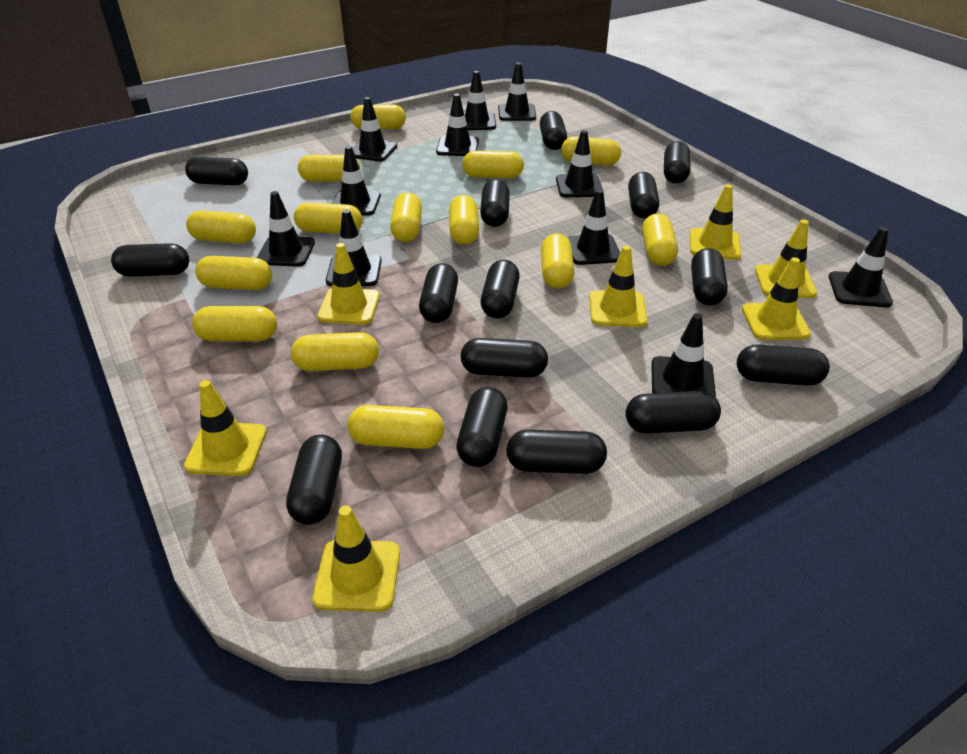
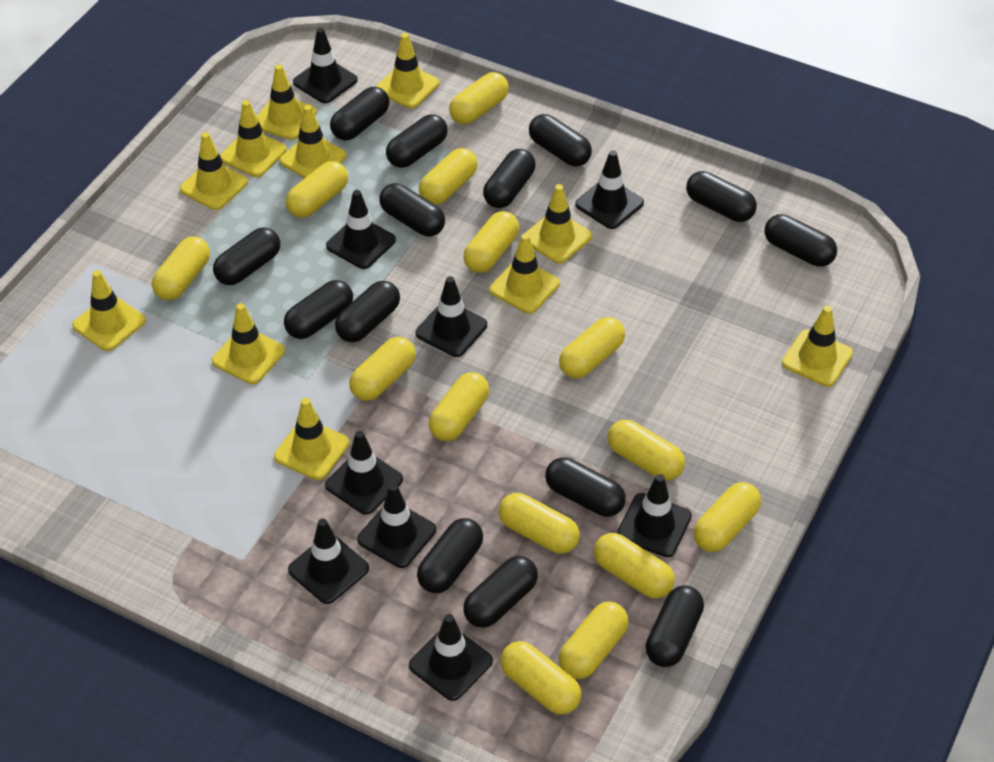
black capsule: [111,243,189,277] [185,157,248,185] [286,435,342,525] [419,263,458,323] [456,387,507,467] [461,338,548,378] [480,179,510,227] [481,259,520,319] [506,430,607,474] [540,111,567,150] [626,391,721,434] [628,172,659,218] [664,141,691,183] [691,248,728,305] [737,344,830,386] = 15 -> [213,227,280,285] [284,280,353,339] [330,87,389,140] [335,281,400,342] [379,183,445,236] [386,114,448,168] [417,518,483,593] [463,556,538,628] [483,149,535,208] [529,114,592,166] [545,457,626,517] [646,585,704,667] [686,171,757,222] [764,214,837,267] = 14
black traffic cone: [257,191,315,267] [326,209,382,286] [332,146,381,216] [352,97,397,162] [436,94,479,156] [464,71,496,130] [498,63,536,121] [556,130,603,197] [567,189,620,265] [651,313,716,398] [829,227,893,307] = 11 -> [288,519,369,604] [293,28,358,103] [325,431,403,515] [326,190,396,269] [357,484,436,568] [409,614,493,701] [416,276,487,357] [575,150,644,229] [617,474,692,557] = 9
yellow traffic cone: [184,380,267,476] [312,506,400,612] [317,243,380,325] [590,246,647,327] [690,184,741,260] [742,257,811,340] [755,219,817,298] = 7 -> [72,270,146,351] [180,132,248,210] [212,303,285,384] [220,100,287,177] [257,64,317,140] [274,398,349,480] [279,105,347,178] [376,33,439,108] [489,234,560,314] [524,184,592,263] [782,306,853,387] = 11

